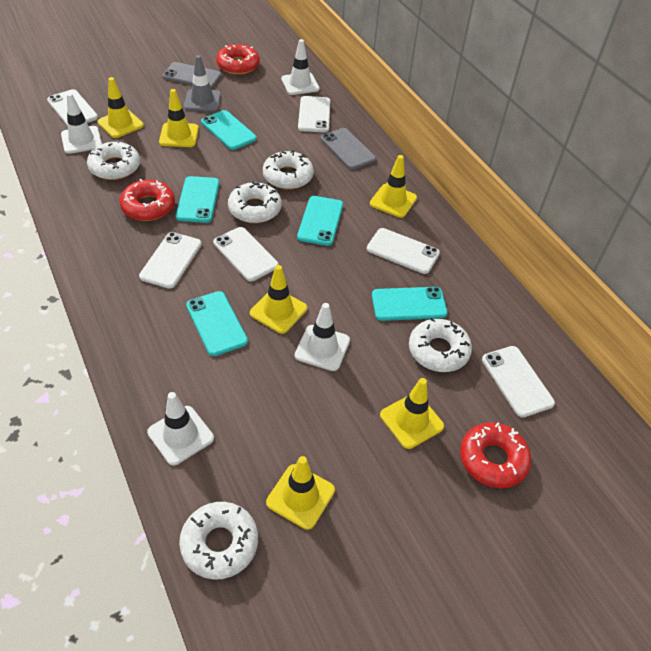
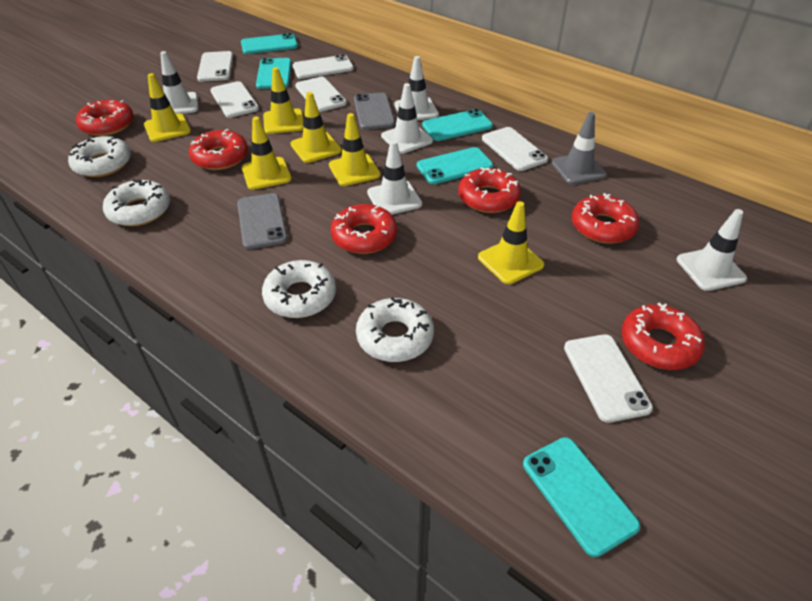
red donut: [120,179,175,221] [216,44,260,75] [460,422,532,488] = 3 -> [76,100,134,136] [189,129,248,170] [330,204,397,254] [458,167,521,213] [572,193,639,244] [621,303,705,370] = 6
white donut: [87,140,140,180] [179,502,258,580] [228,182,282,223] [263,150,314,189] [409,318,472,372] = 5 -> [68,136,131,177] [103,179,170,226] [262,260,336,318] [356,297,434,362] = 4
white traffic cone: [61,93,102,154] [147,392,214,466] [281,39,320,95] [295,303,350,371] = 4 -> [160,51,198,114] [367,140,422,215] [381,83,433,154] [394,56,439,120] [677,209,747,291] = 5

